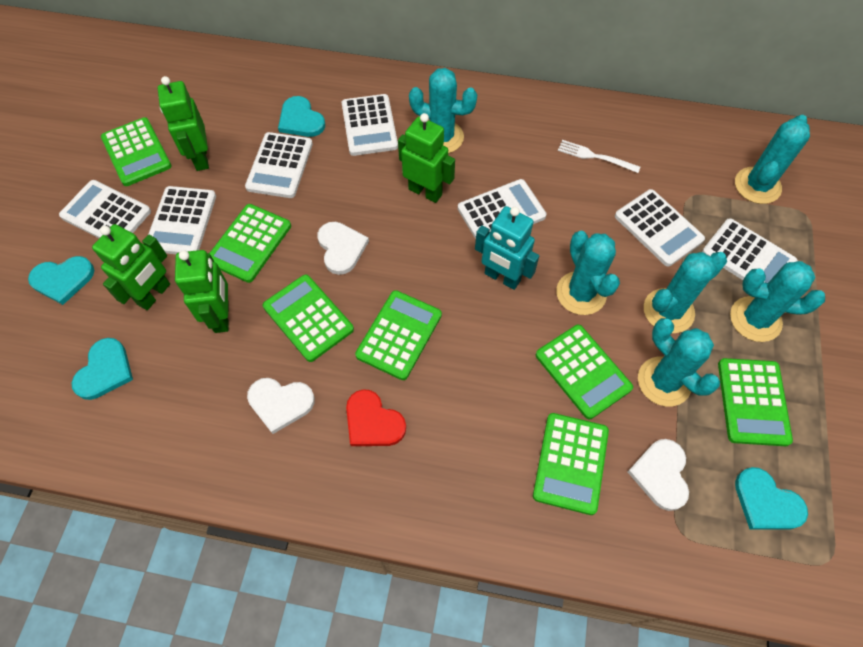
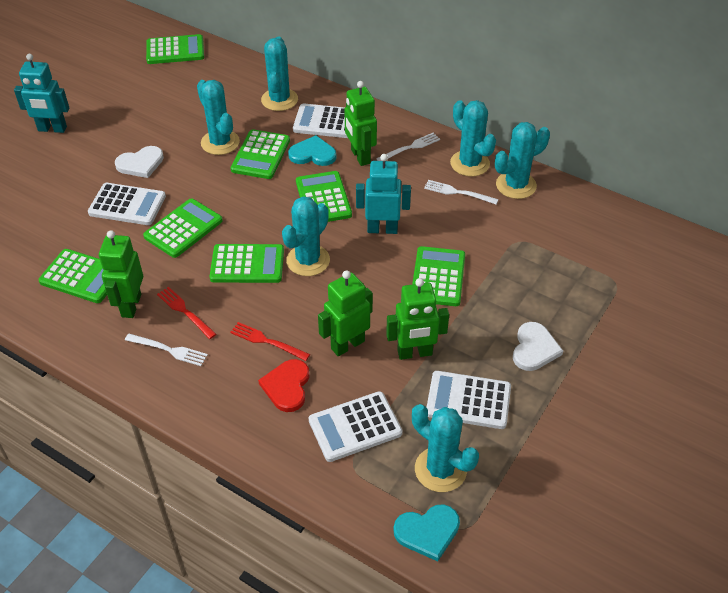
red fork: none = 0 -> [157,287,216,339] [230,322,310,361] = 2
turquoise heart: [28,256,94,305] [72,338,133,400] [278,96,325,137] [735,467,808,530] = 4 -> [288,135,336,166] [393,505,460,561] = 2
turquoise robot: [475,206,539,290] = 1 -> [14,54,69,133] [356,154,411,234] = 2
white calculator: [59,180,151,238] [148,186,216,254] [245,132,313,198] [342,94,398,156] [458,179,547,239] [615,189,705,267] [702,218,798,283] = 7 -> [88,183,166,225] [293,103,348,138] [309,391,403,462] [426,371,511,429] = 4
white fork: [558,140,640,173] = 1 -> [125,334,208,366] [376,133,440,161] [424,180,499,204] = 3
white heart: [247,378,315,434] [317,222,369,275] [628,439,689,511] = 3 -> [115,146,164,178] [513,322,563,371] = 2

